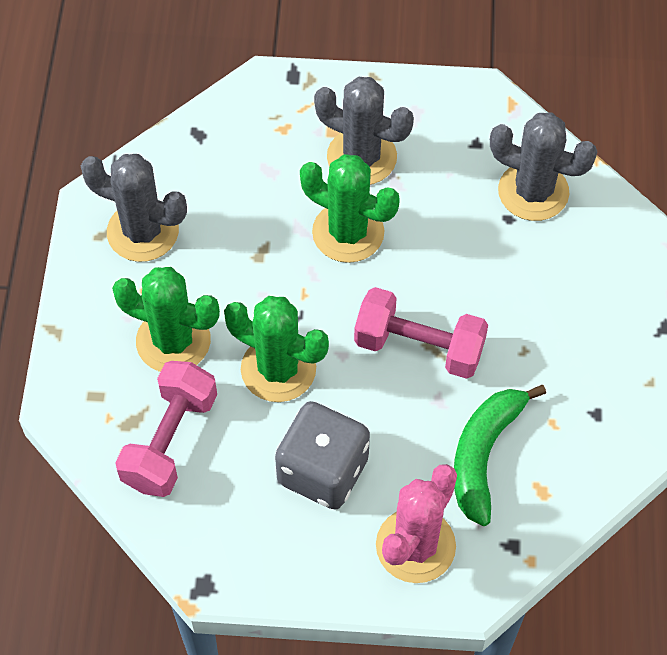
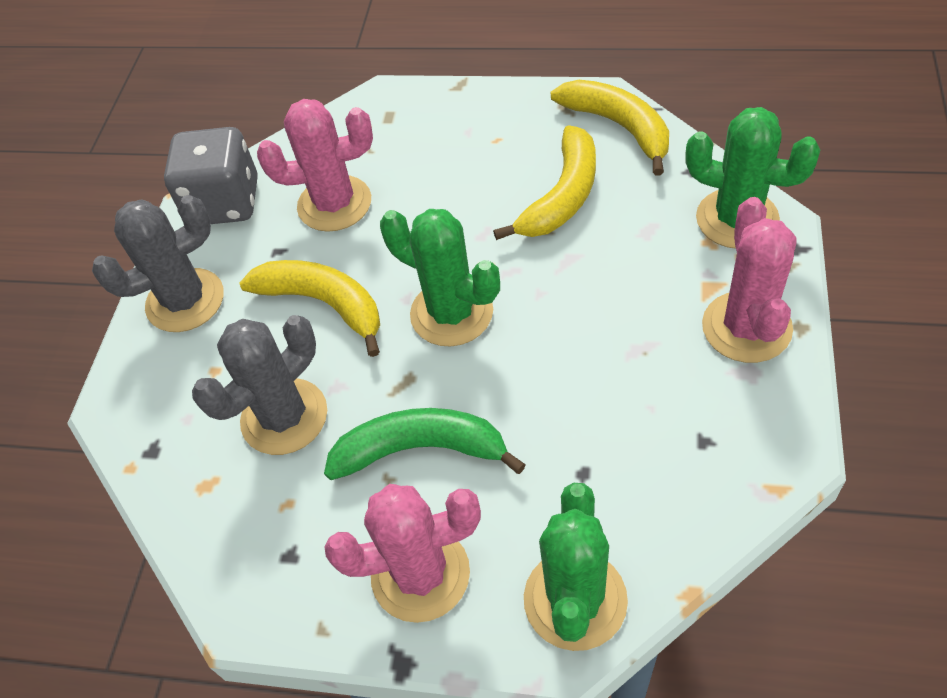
grey cactus: [81,154,187,262] [314,77,414,185] [490,113,597,221] = 3 -> [92,195,224,332] [192,315,327,455] = 2
pink cactus: [376,464,457,583] = 1 -> [257,99,373,232] [324,484,481,623] [702,197,796,363] = 3
pink dumbbell: [115,361,217,497] [354,287,488,379] = 2 -> none = 0
yellow banana: none = 0 -> [240,260,380,357] [493,125,596,240] [551,80,669,176] = 3

